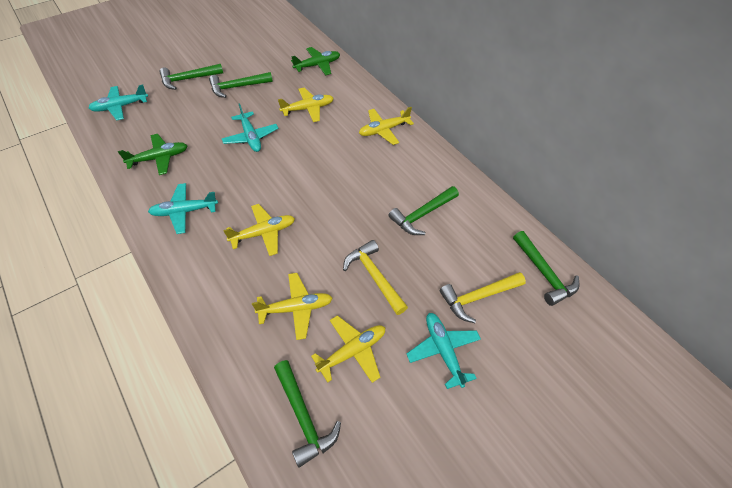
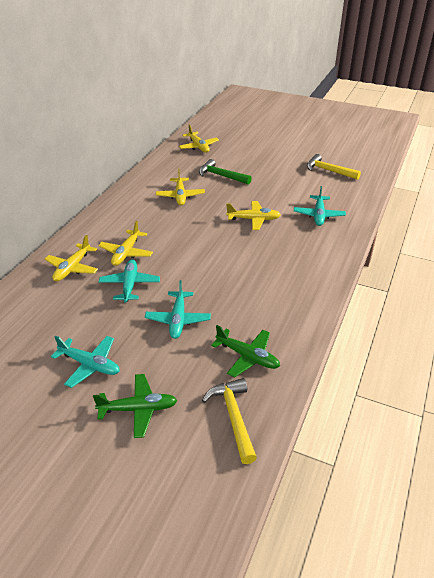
green hammer: [159,64,223,90] [209,72,273,98] [274,360,341,468] [388,186,459,235] [513,231,579,306] = 5 -> [199,159,252,185] = 1

